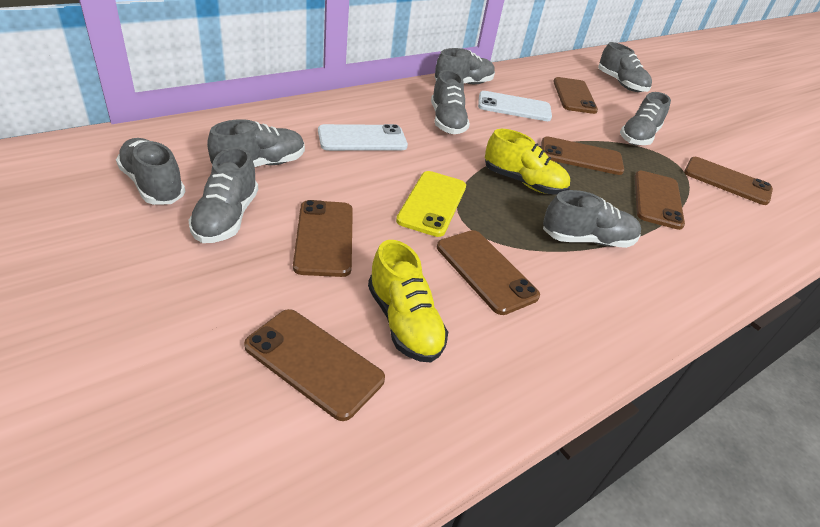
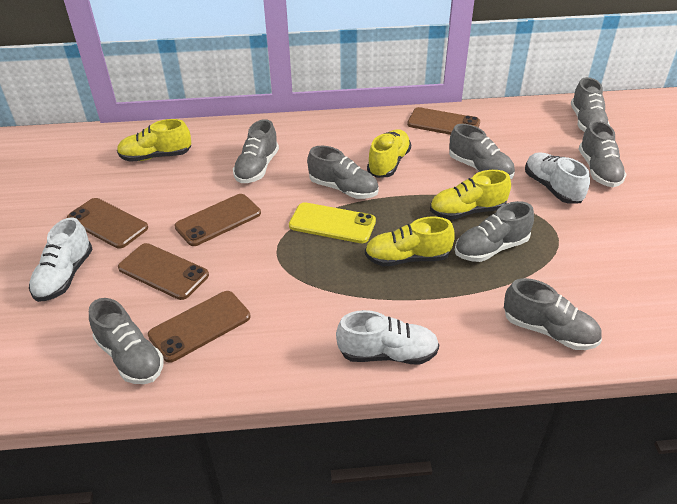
brown phone: [244,309,385,421] [293,200,353,277] [437,230,540,315] [541,136,624,175] [553,77,598,114] [635,171,685,230] [684,157,773,205] = 7 -> [67,198,148,248] [118,243,209,300] [148,291,250,363] [174,194,261,246] [407,107,480,135] = 5
white phone: [318,124,408,151] [478,91,552,121] = 2 -> none = 0
white shoe: none = 0 -> [29,218,93,302] [336,310,439,364] [525,152,590,204] = 3
yellow shoe: [368,240,448,362] [485,129,570,195] = 2 -> [117,119,191,162] [365,217,455,266] [367,129,411,178] [430,170,511,220] = 4

